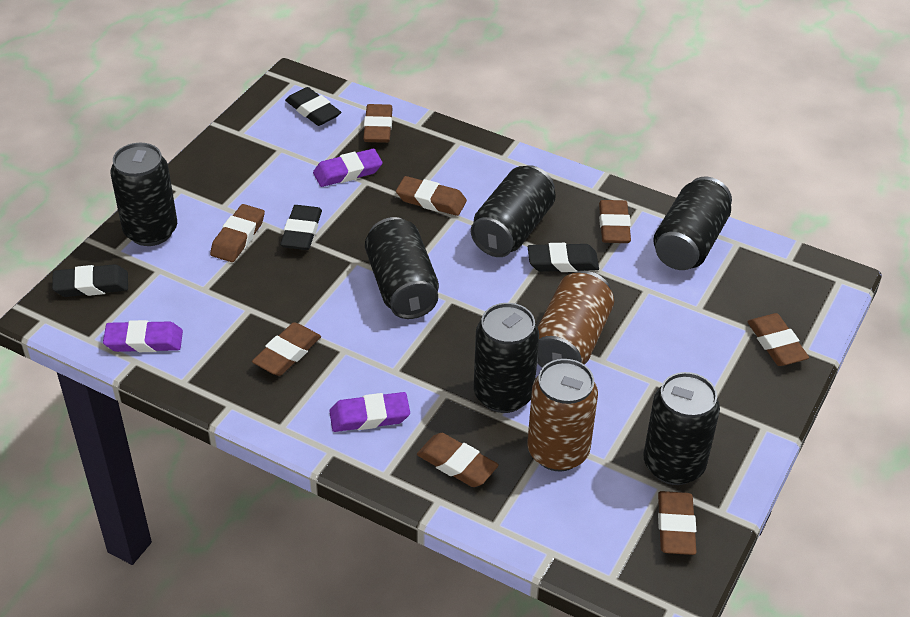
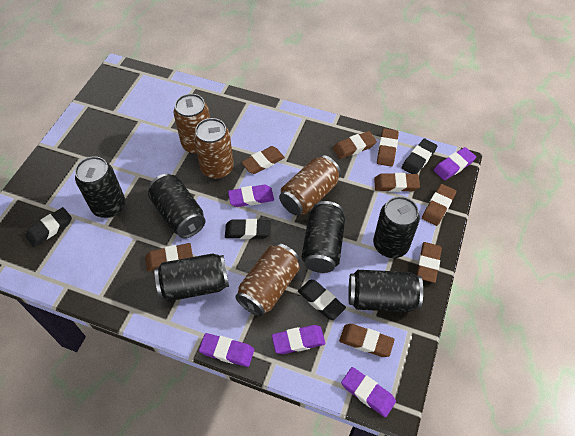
brown can: [527,359,598,471] [537,271,614,367] = 2 -> [174,94,210,154] [194,118,234,179] [235,243,300,317] [279,155,341,216] = 4
purple eraser: [103,320,183,352] [313,149,382,187] [329,392,410,432] = 3 -> [199,333,254,367] [228,184,274,207] [272,325,325,354] [341,367,396,417] [434,147,476,180] = 5

